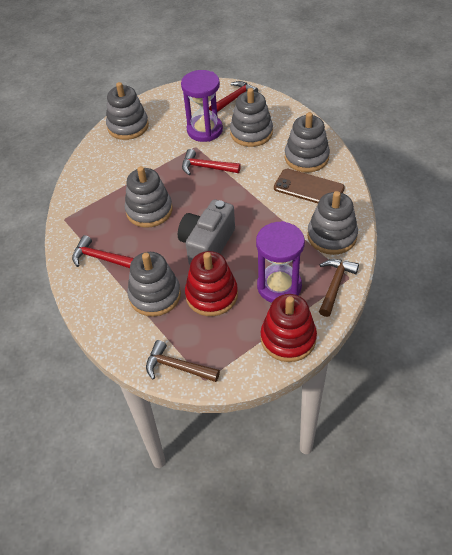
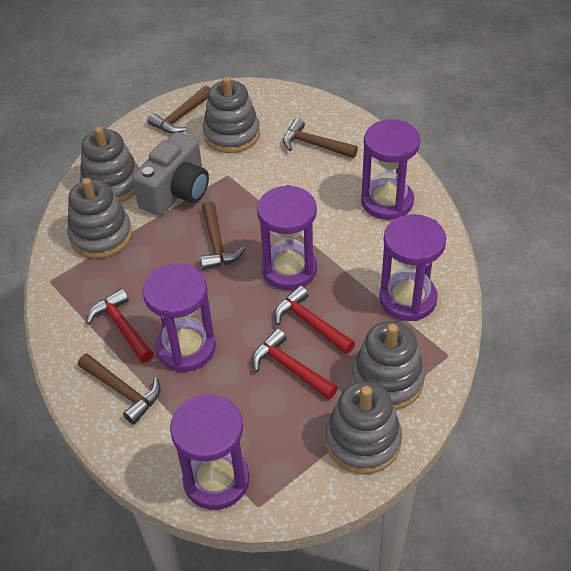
brown hammer: [146,340,220,382] [319,259,359,317] = 2 -> [78,353,161,425] [147,86,210,134] [200,201,246,270] [283,118,358,158] = 4
brown phone: [274,169,345,203] = 1 -> none = 0
grey stacking toy: [106,82,149,140] [124,166,173,228] [128,252,181,317] [230,88,273,147] [285,112,330,173] [307,191,358,255] = 6 -> [67,178,132,259] [80,126,139,203] [203,76,260,153] [325,381,402,474] [351,321,425,410] = 5
purple hourglass: [181,70,223,142] [256,221,305,303] = 2 -> [142,263,216,372] [170,393,249,510] [257,185,317,290] [361,119,420,220] [379,214,446,321] = 5
red stacking toy: [185,251,238,316] [261,294,317,362] = 2 -> none = 0

